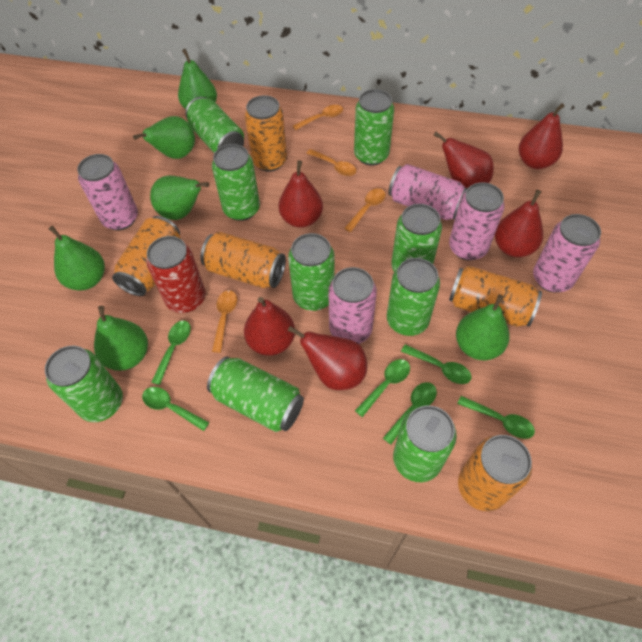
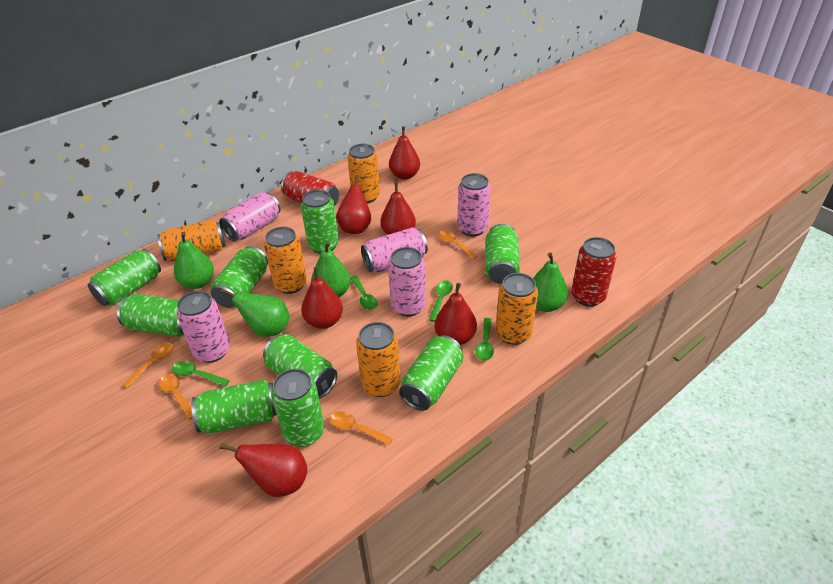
green pear: [49,226,105,290] [94,306,148,371] [133,116,195,159] [150,176,209,220] [178,49,217,109] [456,294,509,360] = 6 -> [174,232,214,289] [220,289,289,337] [311,241,351,297] [533,252,568,312] = 4
green spoon: [142,387,210,431] [151,321,191,385] [355,359,410,417] [383,382,437,445] [401,344,472,384] [457,396,535,439] = 6 -> [172,361,230,387] [350,276,377,310] [429,280,453,322] [475,318,494,361] = 4
red can: [146,236,206,313] = 1 -> [281,171,339,207] [571,237,617,306] = 2

